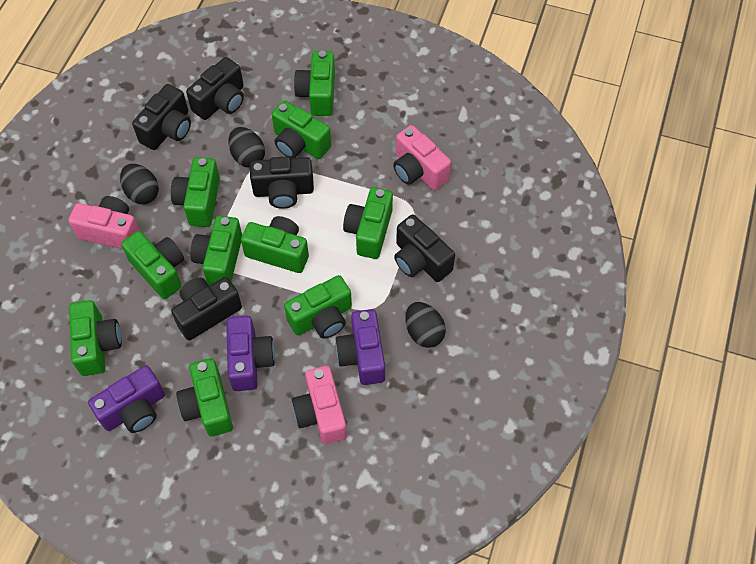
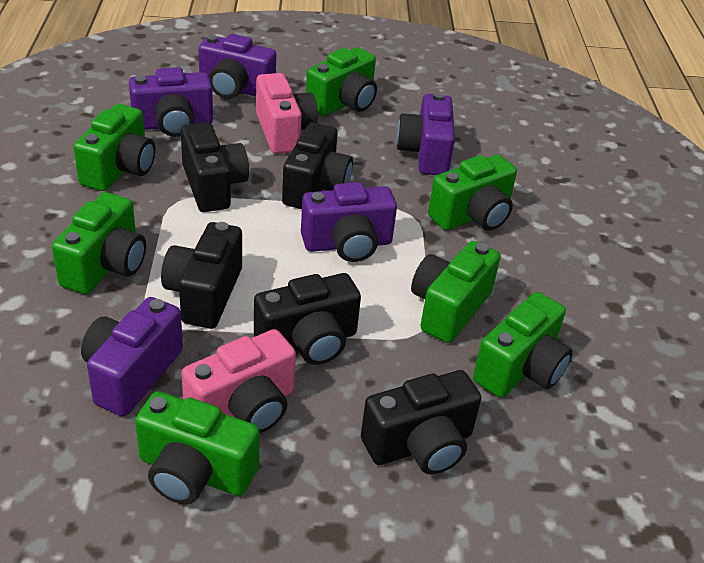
black egg: [120,164,159,204] [228,127,265,168] [405,302,446,348] = 3 -> none = 0
green camera: [69,300,122,376] [121,231,184,299] [171,157,220,227] [176,358,233,437] [190,216,242,285] [241,216,309,273] [272,101,331,159] [284,275,352,338] [294,51,335,116] [343,187,393,259] = 10 -> [52,192,146,294] [74,104,155,191] [135,391,260,504] [306,47,377,116] [411,241,501,343] [428,155,517,231] [473,292,573,398] = 7
pink camera: [68,196,140,249] [292,366,347,444] [393,125,451,190] = 3 -> [181,329,296,433] [256,73,318,154] = 2
purple camera: [88,365,165,433] [226,316,275,391] [335,309,385,385] = 3 -> [81,297,183,416] [129,67,213,137] [199,34,276,99] [301,182,397,262] [396,92,455,175] = 5

